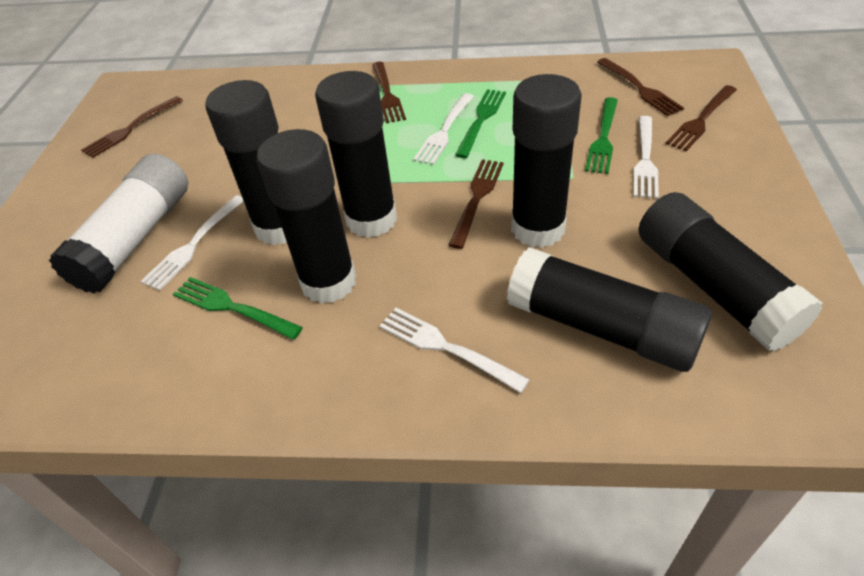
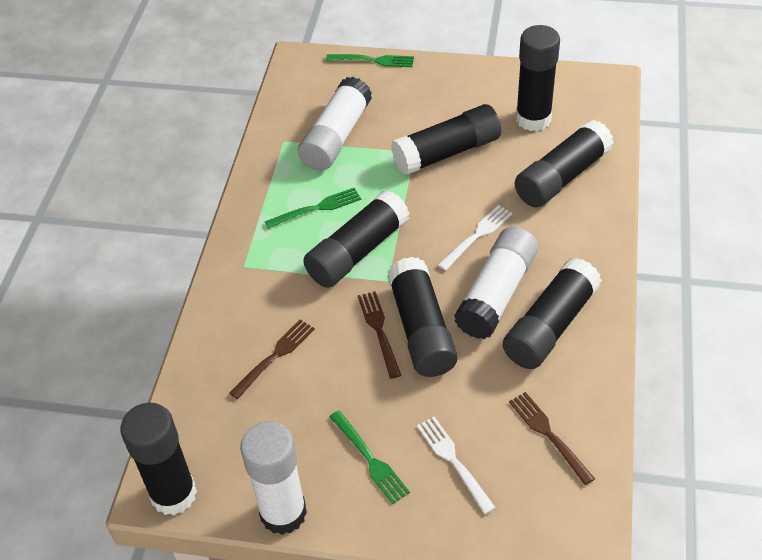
black glue stick: [205,80,287,245] [256,129,356,304] [315,71,397,238] [507,247,712,372] [511,74,582,248] [638,192,823,352] = 6 -> [120,403,197,515] [303,190,410,288] [387,257,457,377] [391,104,501,175] [503,258,602,369] [515,119,614,208] [516,25,560,131] = 7
brown fork: [81,96,183,158] [372,62,406,124] [449,159,504,249] [597,58,684,116] [666,85,737,151] = 5 -> [229,319,315,399] [358,291,401,379] [509,392,595,485] = 3
white fork: [140,195,244,291] [379,308,530,393] [413,93,474,165] [633,116,659,199] = 4 -> [417,417,496,514] [438,205,513,271] = 2
white glue stick: [49,154,188,294] = 1 -> [240,421,307,535] [298,77,372,171] [454,227,538,339] = 3

